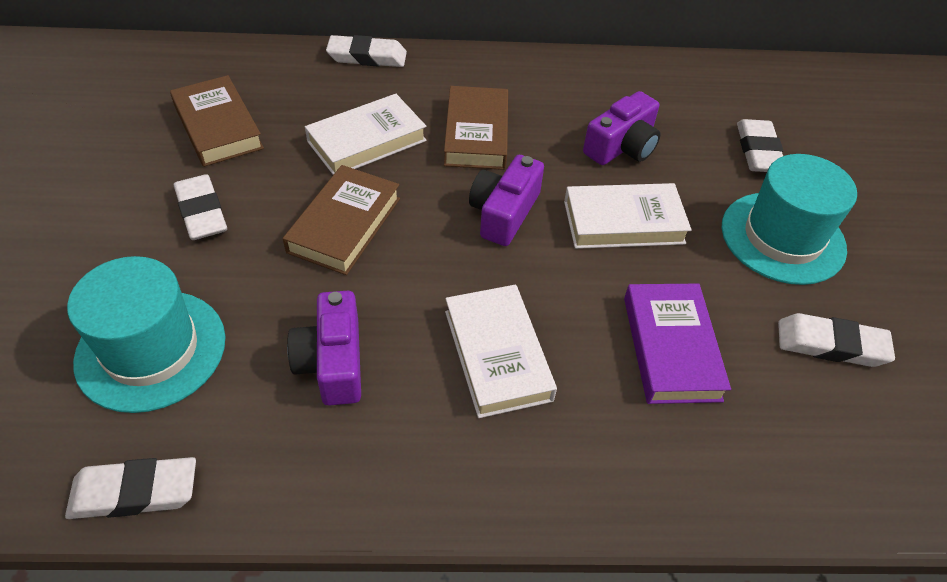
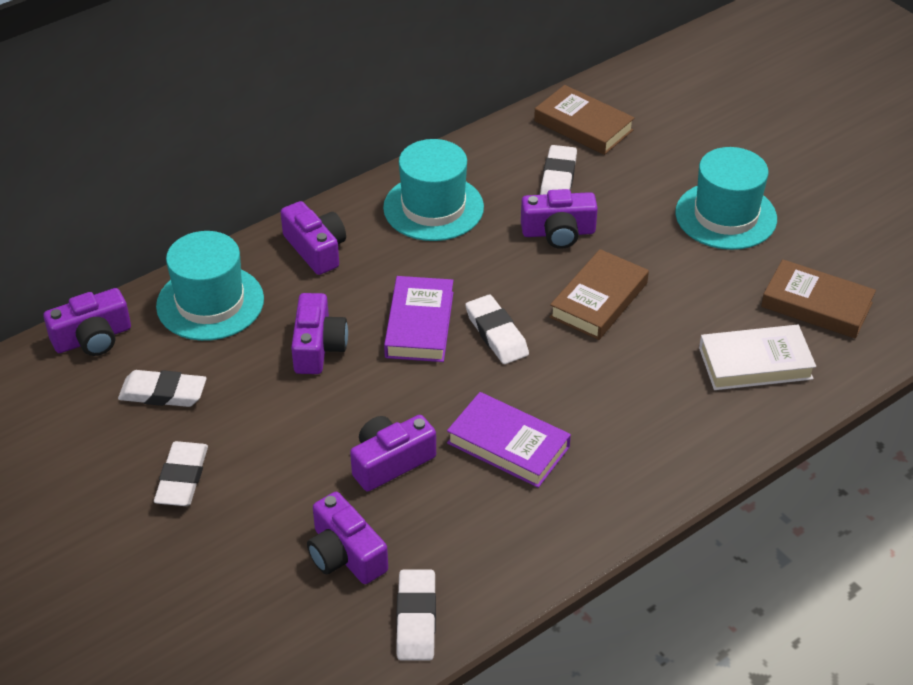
purple book: [624,284,731,404] = 1 -> [384,276,454,362] [447,392,571,488] = 2
purple camera: [287,291,361,406] [469,155,544,246] [583,91,660,165] = 3 -> [43,288,131,356] [281,201,346,275] [291,293,348,374] [307,492,388,584] [350,415,436,491] [521,189,598,249] = 6
turquoise hat: [67,256,225,413] [722,154,857,285] = 2 -> [156,231,264,341] [383,139,484,241] [675,147,777,250] = 3
white book: [305,94,427,175] [445,285,557,418] [564,183,692,249] = 3 -> [699,325,816,390] = 1

